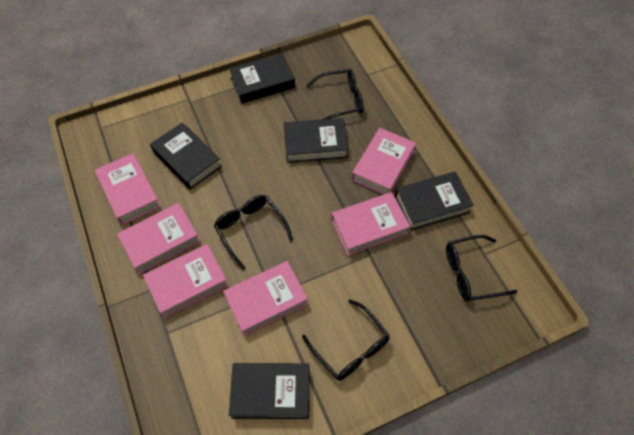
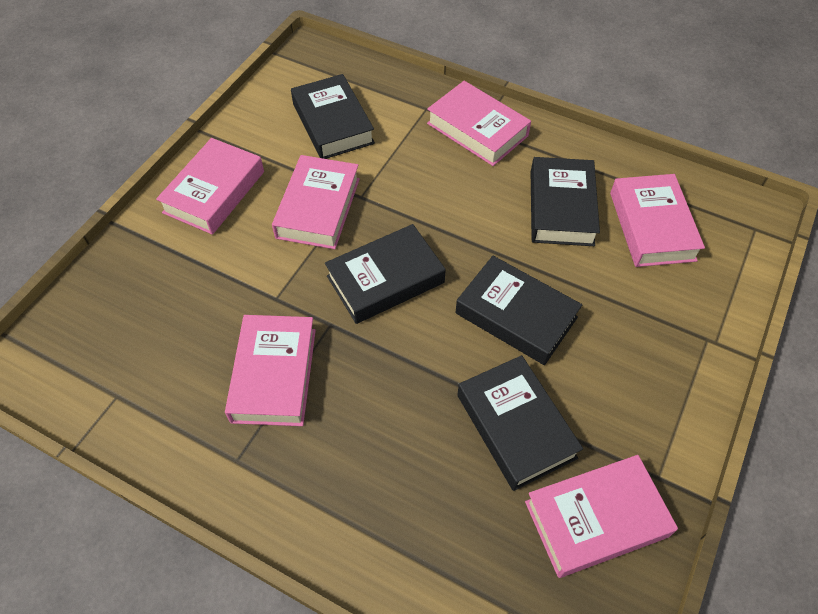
black glasses: [214,195,293,270] [302,299,390,381] [306,69,363,119] [446,235,518,302] = 4 -> none = 0

